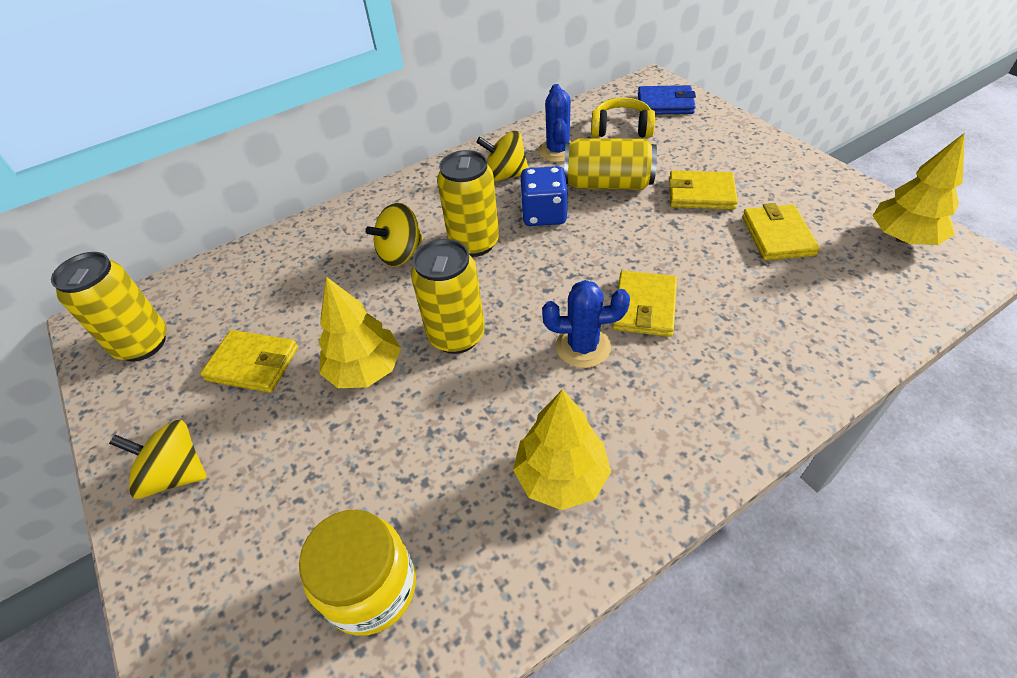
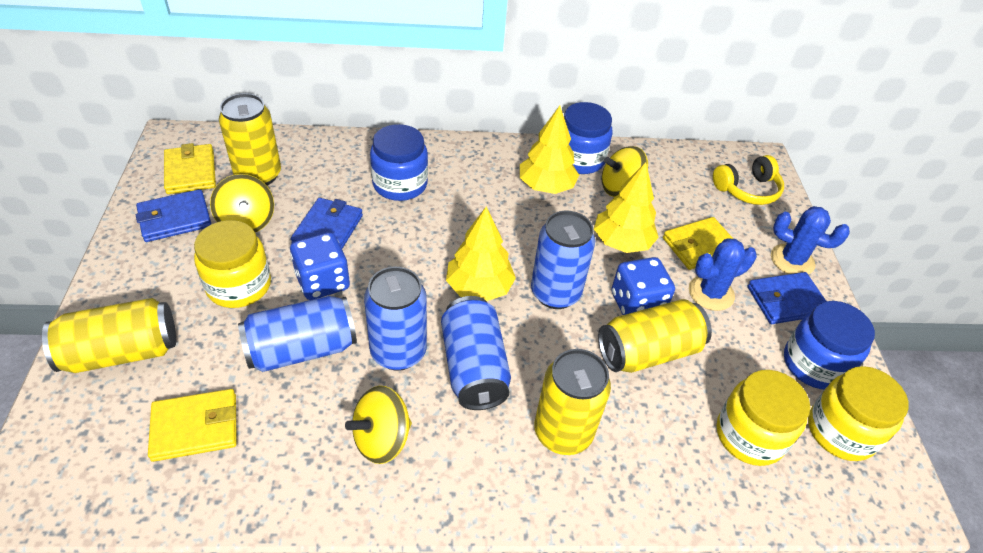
blue can: none = 0 -> [238,296,357,372] [364,267,427,371] [441,296,511,410] [531,211,595,309] = 4
blue dice: [520,166,567,226] = 1 -> [290,232,350,300] [611,257,675,315] = 2
blue jar: none = 0 -> [370,124,428,201] [564,102,612,174] [784,301,875,389] = 3
blue wallet: [638,85,696,114] = 1 -> [136,189,211,242] [291,198,363,249] [747,272,826,324] = 3
yellow jar: [299,510,416,636] = 1 -> [194,220,271,308] [717,370,810,466] [808,366,909,461] = 3
yellow wallet: [200,330,298,393] [613,271,677,337] [669,170,738,210] [742,203,820,260] = 4 -> [148,389,237,462] [164,143,216,194] [663,217,733,270] = 3

